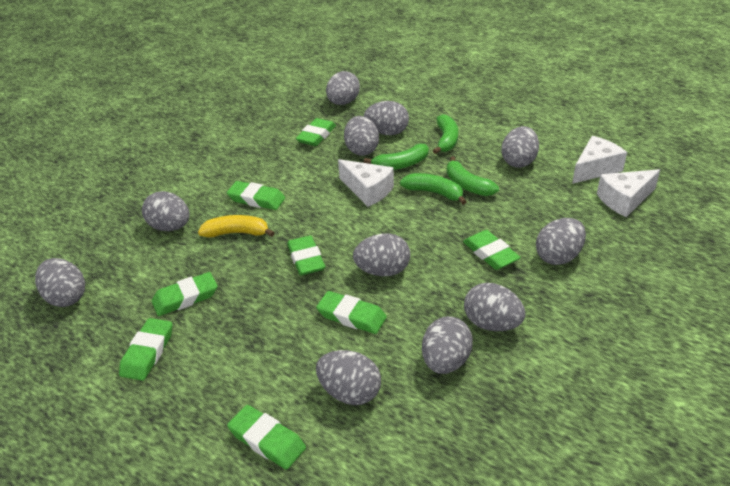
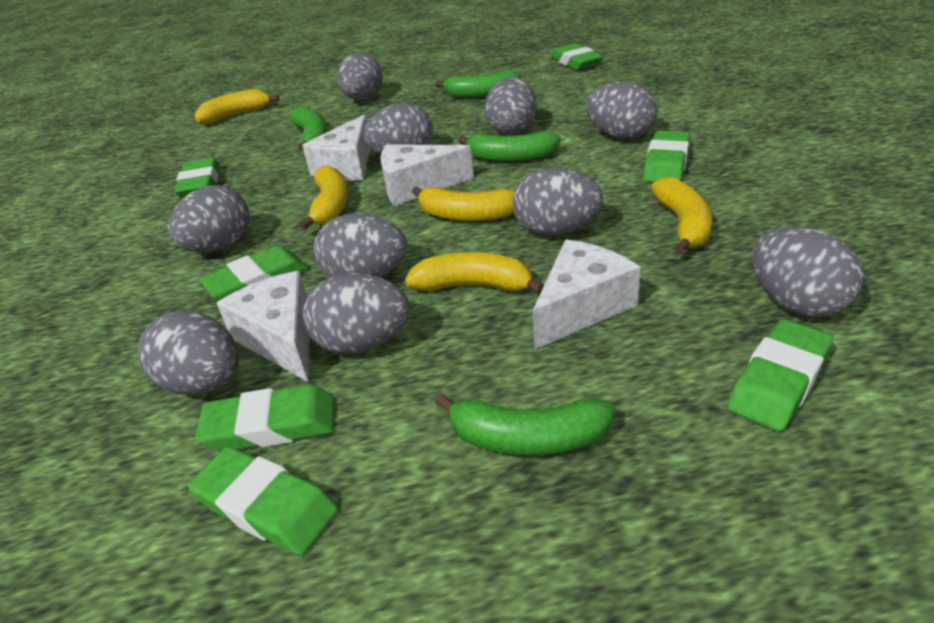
green eraser: [119,318,173,381] [152,272,218,316] [227,181,285,210] [227,405,306,470] [287,235,325,276] [295,118,336,146] [316,291,387,334] [463,230,521,270] = 8 -> [175,158,219,198] [188,447,338,556] [195,385,334,452] [199,246,309,300] [551,43,603,70] [643,131,690,182] [727,319,833,431] = 7
grey egg: [35,258,85,307] [142,191,190,231] [316,350,381,405] [326,71,360,105] [344,116,379,156] [353,233,410,276] [364,101,409,135] [422,316,473,374] [464,283,525,331] [502,126,539,168] [536,218,586,265] = 11 -> [138,310,239,395] [168,185,249,253] [303,273,410,354] [314,213,407,278] [337,53,383,100] [363,103,433,155] [485,77,537,135] [513,168,603,236] [586,82,657,139] [751,227,864,317] = 10
white cheese: [338,159,394,207] [572,136,627,184] [597,169,660,217] = 3 -> [217,271,310,382] [302,114,370,181] [381,144,474,206] [533,239,641,350] = 4
yellow banana: [198,215,275,237] = 1 -> [195,89,279,124] [299,165,348,230] [405,252,544,294] [412,186,515,221] [651,177,712,254] = 5

